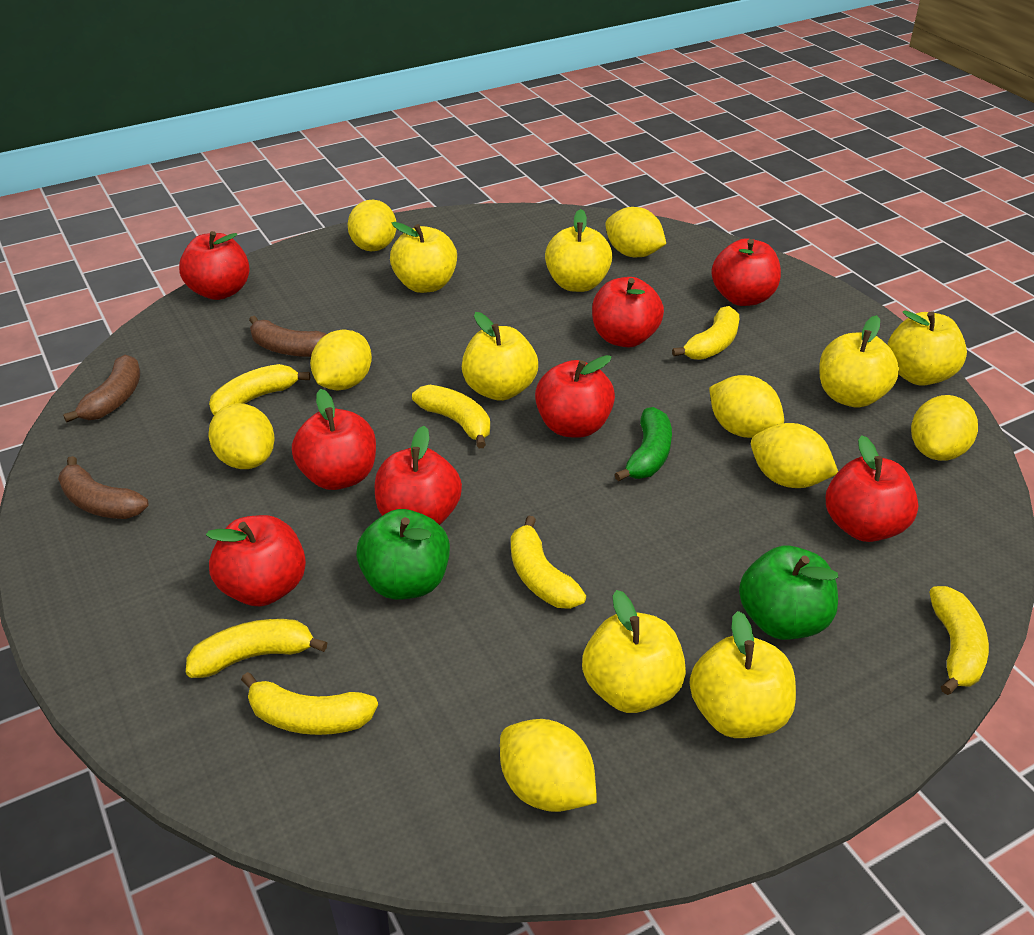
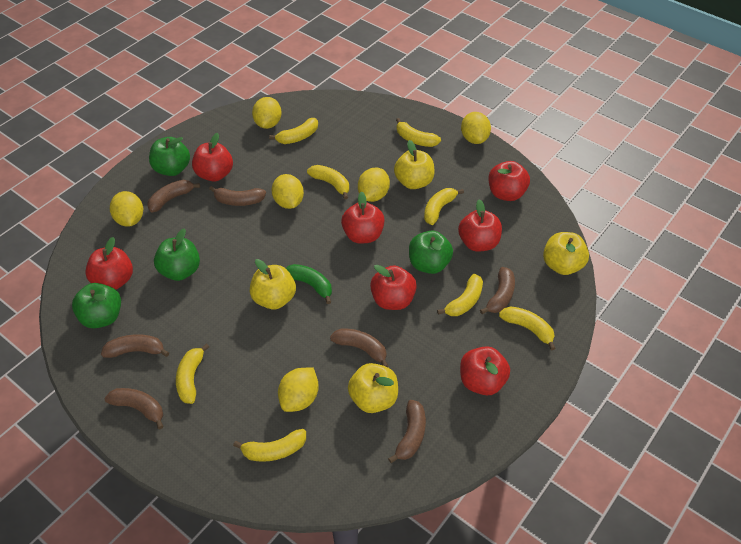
brown banana: [58,456,148,519] [63,355,140,422] [249,316,327,357] = 3 -> [101,334,169,358] [104,388,164,429] [147,180,200,212] [209,186,266,206] [330,328,388,367] [388,400,426,463] [480,267,515,314] = 7
green apple: [356,509,450,600] [739,545,838,640] = 2 -> [72,283,121,328] [149,137,190,176] [154,228,200,281] [409,231,453,274] = 4
red apple: [179,231,250,300] [206,515,306,606] [292,389,376,490] [375,426,462,525] [535,355,615,438] [592,277,664,347] [711,239,781,306] [826,435,918,542] = 8 -> [85,237,133,290] [192,133,233,182] [341,191,385,244] [370,265,417,310] [458,199,502,252] [460,346,510,395] [489,161,530,201] = 7
yellow apple: [390,222,457,293] [462,312,538,401] [545,209,612,292] [582,590,686,713] [690,611,796,738] [819,315,899,408] [887,310,967,386] = 7 -> [250,259,296,309] [348,363,398,413] [394,140,435,189] [543,232,589,275] = 4
yellow banana: [186,619,327,678] [209,364,310,415] [241,672,378,735] [412,385,490,448] [511,516,586,609] [672,306,739,360] [929,586,989,695] = 7 -> [176,343,209,404] [233,429,306,462] [269,118,318,144] [307,165,349,199] [396,118,441,147] [424,188,464,225] [437,274,483,316] [499,306,556,350] = 8
yellow lemon: [209,403,275,469] [310,329,372,391] [347,200,396,252] [500,719,597,812] [605,207,666,257] [709,375,784,438] [751,423,838,488] [911,395,978,461] = 8 -> [110,191,143,227] [252,97,282,129] [272,174,304,209] [278,367,319,412] [358,168,390,202] [461,112,491,144] = 6

